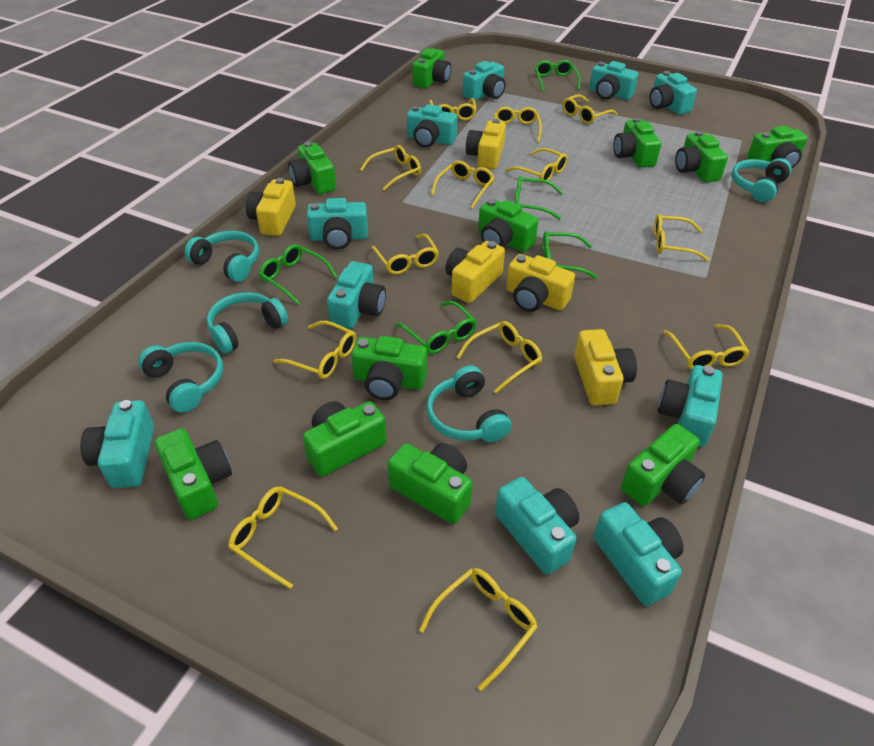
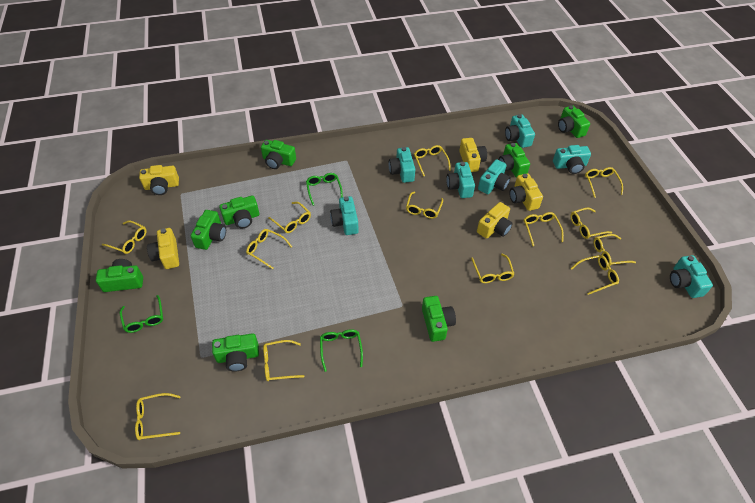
green camera: [155,428,232,520] [288,142,336,194] [303,401,387,476] [351,336,427,400] [388,443,472,524] [412,48,451,88] [478,199,538,252] [613,118,662,168] [621,424,705,506] [675,131,728,182] [747,126,808,168] = 11 -> [96,259,143,292] [191,210,226,250] [212,333,259,372] [219,195,259,228] [261,140,296,169] [422,296,456,342] [499,143,530,178] [558,105,590,138] = 8
green glasses: [259,244,337,305] [396,301,477,354] [515,176,563,220] [535,60,581,92] [542,231,598,279] = 5 -> [120,295,163,333] [306,173,343,206] [320,329,363,372] = 3
turquoise camera: [80,400,154,488] [307,198,368,250] [327,261,386,329] [407,104,457,148] [462,61,506,100] [495,477,579,575] [589,61,639,100] [594,502,684,606] [650,71,697,115] [658,365,723,447] = 10 -> [330,196,359,235] [389,147,415,183] [446,162,475,198] [478,159,510,194] [505,114,535,148] [553,145,591,174] [670,255,713,298] = 7
turquoise headphones: [138,342,223,413] [185,231,259,282] [207,292,288,354] [426,366,511,443] [732,158,792,202] = 5 -> none = 0

